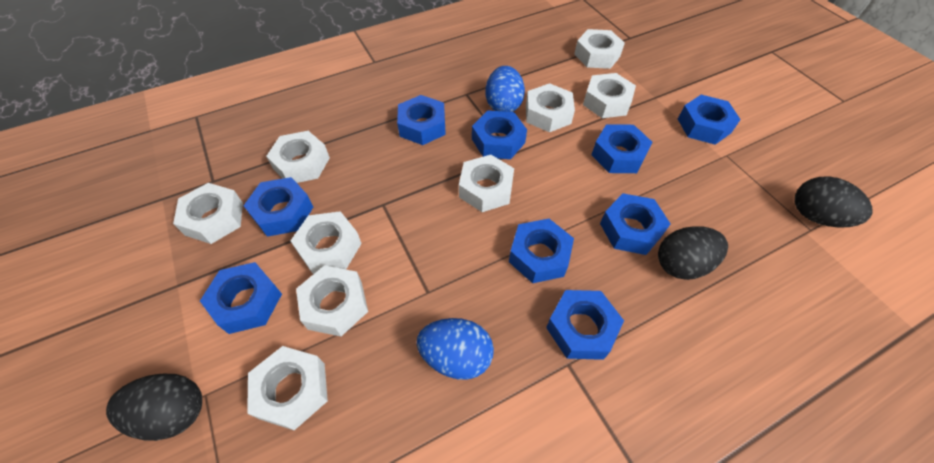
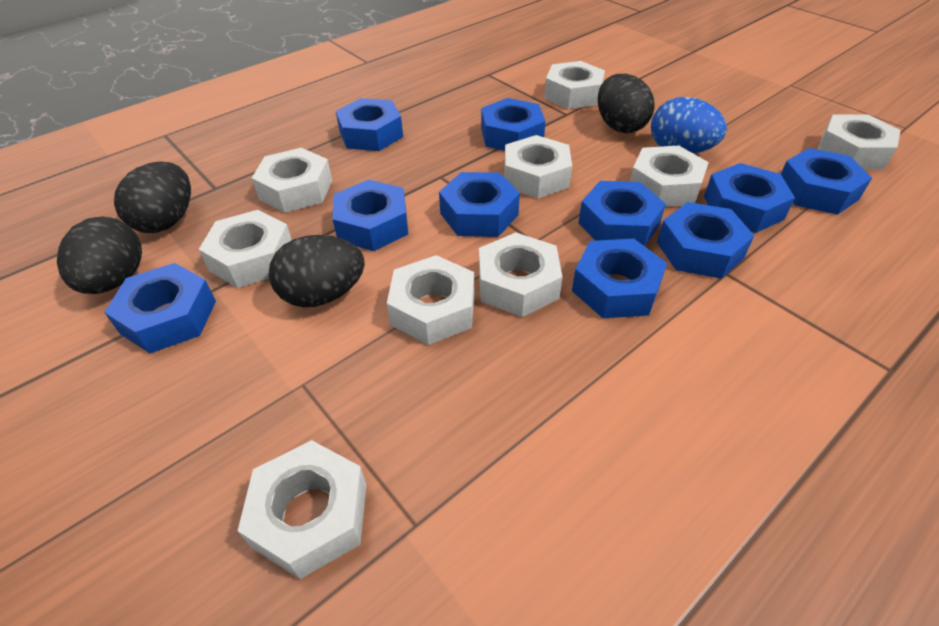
black egg: [106,374,202,441] [658,226,728,280] [795,176,872,228] = 3 -> [57,217,142,294] [114,162,191,233] [269,235,365,307] [598,74,654,133] = 4
blue egg: [417,318,494,380] [485,66,525,112] = 2 -> [651,97,727,153] = 1
blue nut: [200,262,282,334] [244,177,313,237] [397,95,446,145] [472,110,527,159] [509,219,574,283] [546,290,624,360] [591,124,653,173] [600,193,671,255] [678,95,741,145] = 9 -> [104,263,216,353] [333,180,408,251] [336,98,403,151] [439,172,520,237] [481,98,546,151] [572,238,667,318] [578,181,666,246] [657,202,754,279] [704,163,795,233] [781,148,872,215] = 10

